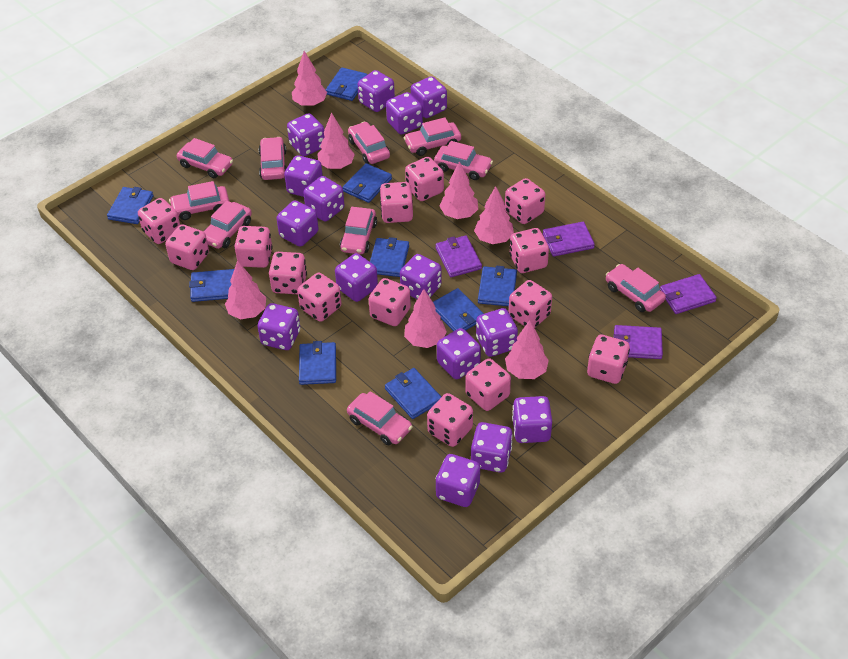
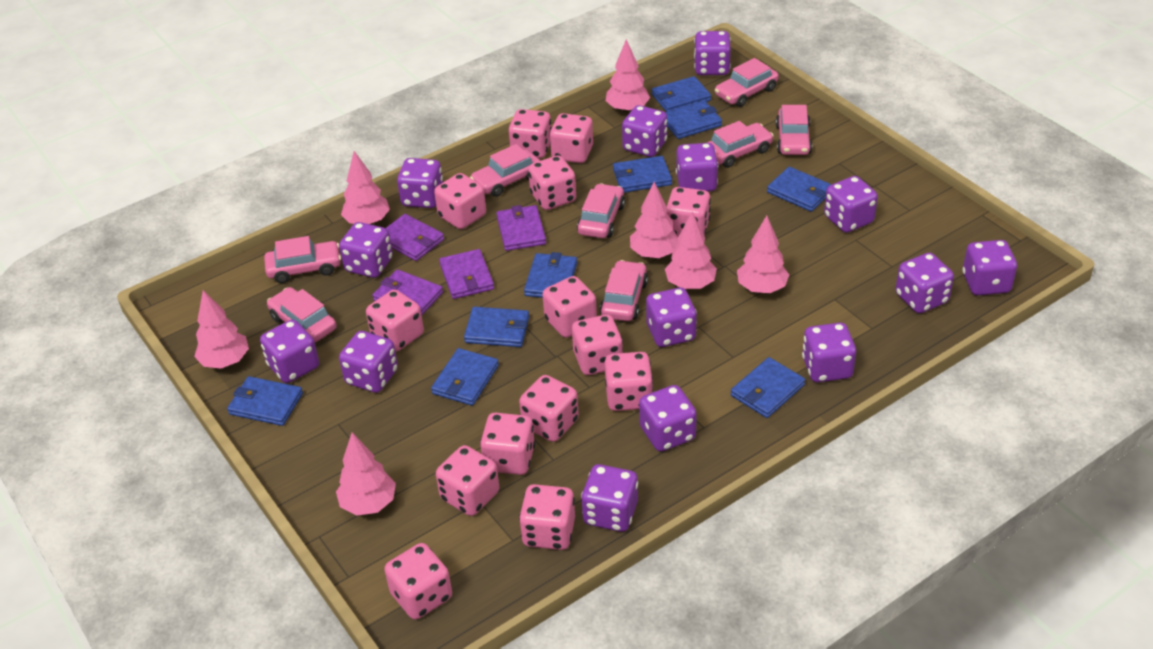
pink car: [169,181,229,220] [177,138,233,178] [203,201,252,249] [259,137,287,180] [340,207,377,254] [347,391,412,445] [348,122,390,164] [404,117,461,156] [434,141,493,180] [606,264,666,312] = 10 -> [264,236,341,283] [267,287,337,342] [470,144,540,197] [577,183,625,238] [600,260,648,321] [707,121,774,168] [715,58,779,107] [776,105,812,155] = 8
purple dice: [257,303,300,350] [277,200,319,247] [284,156,323,197] [287,113,324,156] [303,176,344,222] [335,253,378,302] [358,70,395,112] [386,92,423,135] [400,254,442,299] [411,76,447,118] [436,454,480,507] [437,328,481,379] [471,422,513,473] [476,308,518,357] [512,396,552,443] = 15 -> [260,320,319,383] [339,222,393,278] [339,331,398,393] [397,158,443,208] [581,464,638,532] [622,105,667,157] [639,385,697,452] [646,288,697,347] [676,143,718,192] [694,31,731,75] [802,323,856,383] [824,176,878,233] [895,253,954,313] [963,240,1017,296] = 14

